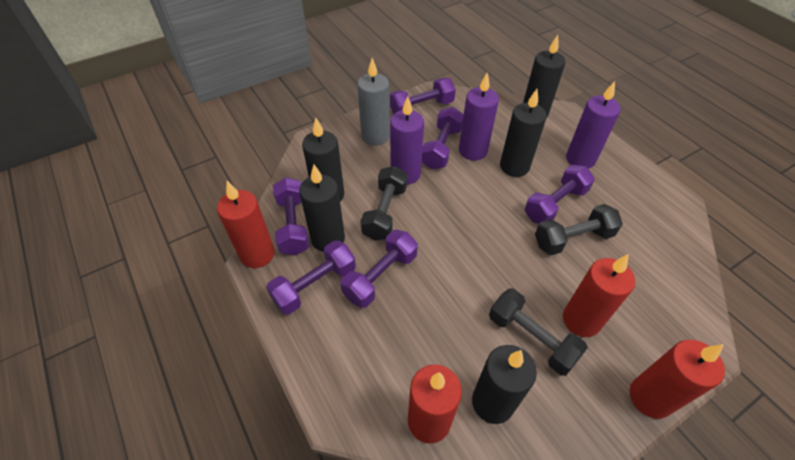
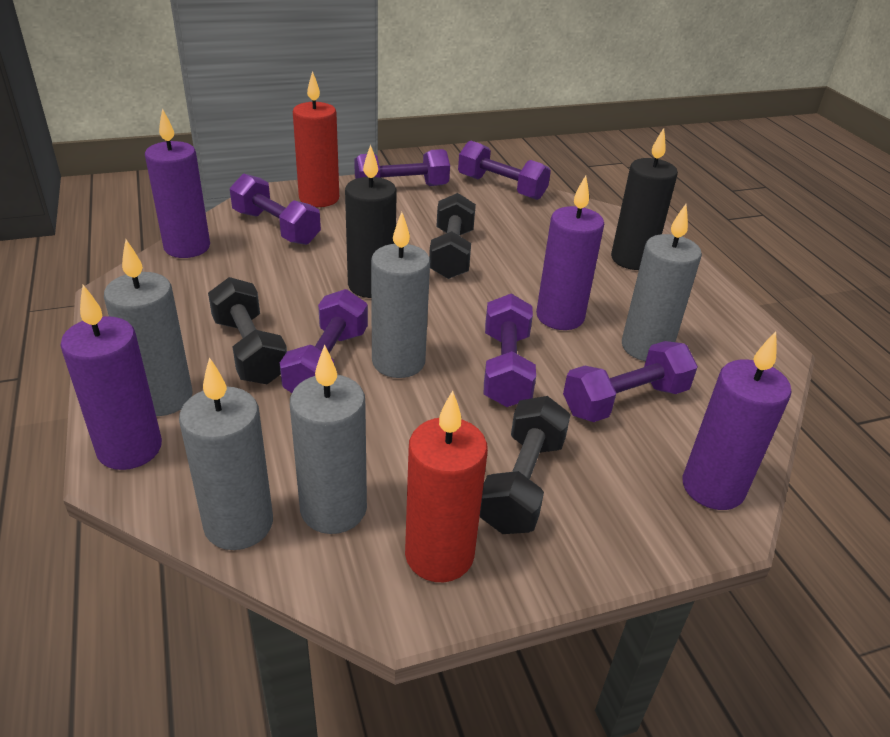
black candle: [299,165,345,252] [302,118,344,201] [472,345,537,424] [500,89,547,177] [523,35,566,117] = 5 -> [345,145,397,298] [611,128,678,270] = 2
grey candle: [357,58,390,146] = 1 -> [104,239,193,416] [179,357,273,550] [290,345,367,534] [371,212,430,378] [622,204,702,361] = 5
purple candle: [390,96,424,185] [459,73,499,160] [566,81,621,169] = 3 -> [60,285,162,470] [145,108,210,258] [536,175,604,330] [683,331,791,510] = 4
red candle: [217,181,275,268] [408,365,462,444] [563,254,635,337] [630,340,725,419] = 4 -> [293,71,339,207] [405,390,488,582] = 2

